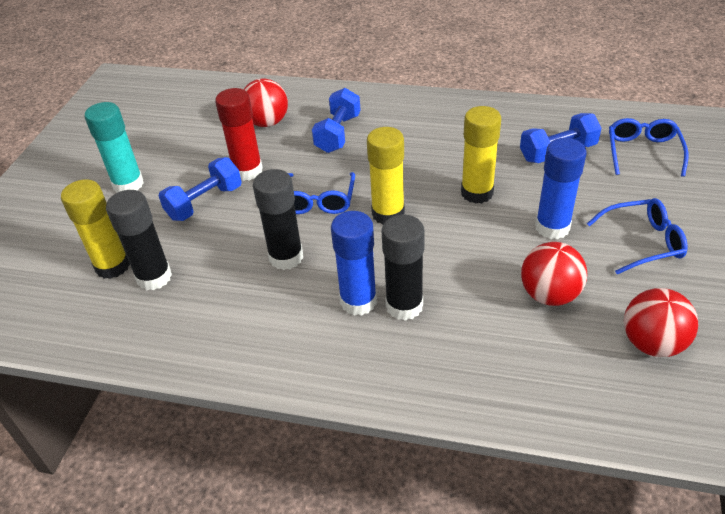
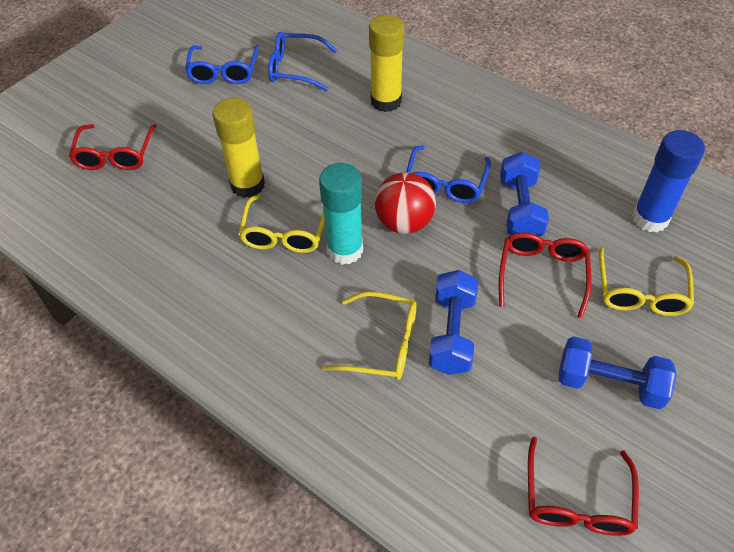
black glue stick: [106,190,172,290] [253,169,303,270] [381,215,425,321] = 3 -> none = 0
blue glue stick: [331,211,377,316] [535,138,587,239] = 2 -> [632,130,705,232] = 1
red ball: [243,78,288,127] [521,242,587,306] [624,288,698,357] = 3 -> [375,172,436,234] = 1
red glasses: none = 0 -> [69,124,156,170] [499,232,592,318] [528,437,639,536] = 3
red glue stick: [215,88,263,181] = 1 -> none = 0
yellow glasses: none = 0 -> [238,194,325,253] [322,291,417,380] [599,248,694,316] = 3
yellow glue stick: [61,179,130,279] [367,127,405,225] [461,106,501,204] = 3 -> [213,98,265,198] [369,15,404,112] = 2

